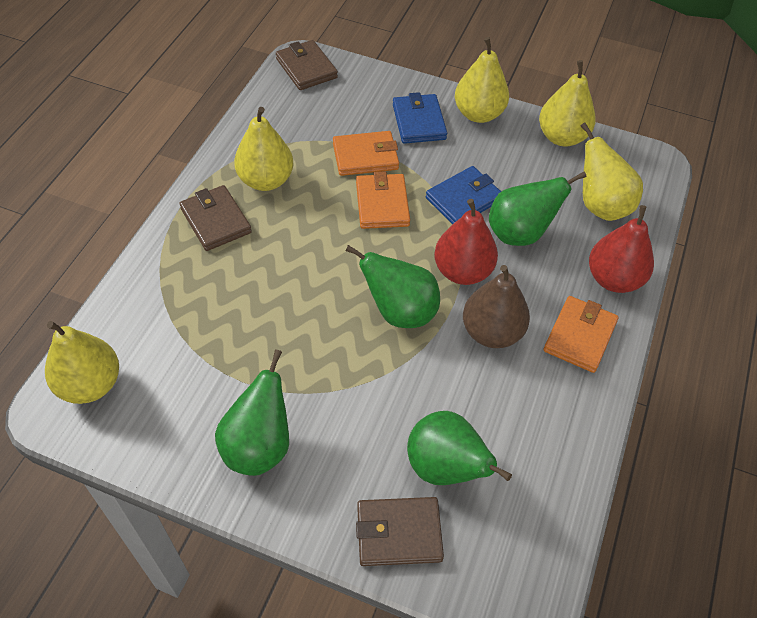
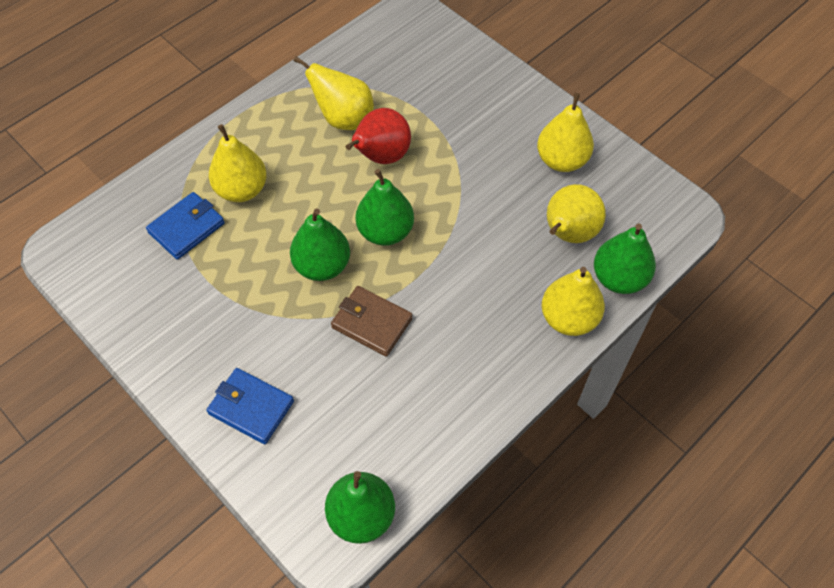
brown pear: [463,265,530,348] = 1 -> none = 0
brown wallet: [179,185,252,251] [276,40,338,90] [356,497,444,566] = 3 -> [331,286,412,357] = 1
orange wallet: [333,131,399,176] [356,171,410,229] [543,296,619,373] = 3 -> none = 0
red pear: [434,199,498,285] [589,205,654,293] = 2 -> [346,108,411,164] = 1

